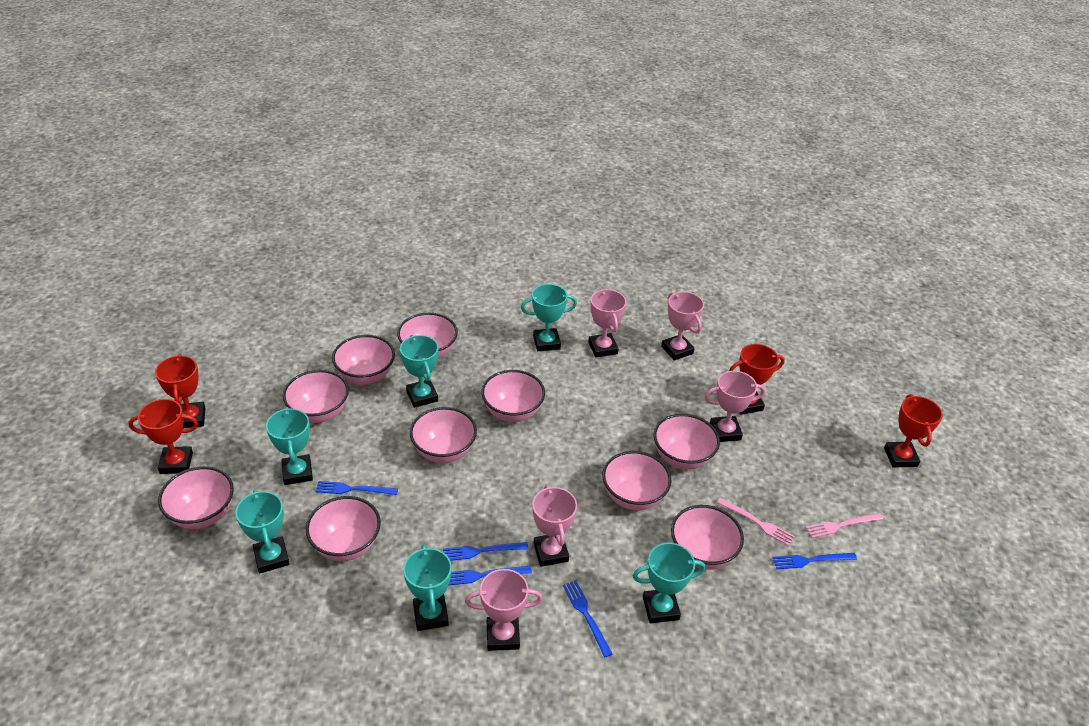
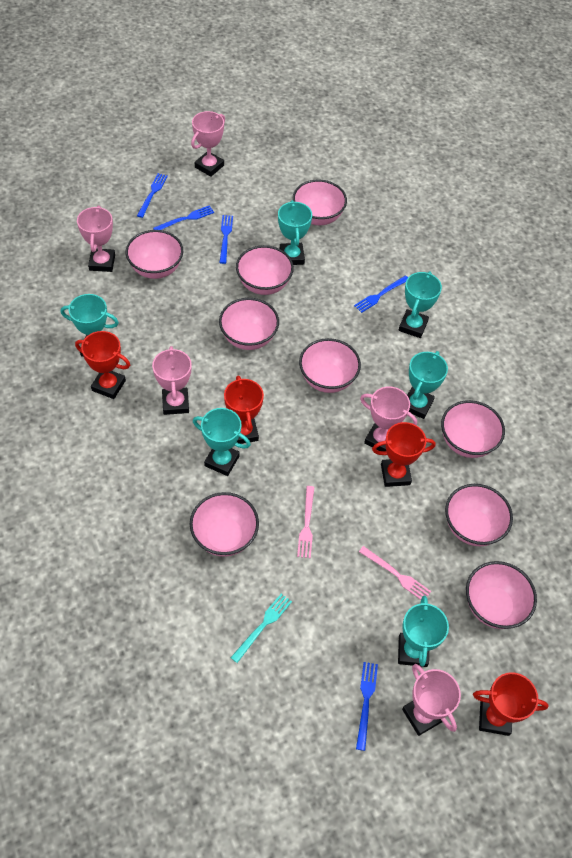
pink bowl: [158,466,234,529] [283,370,349,423] [306,496,381,561] [332,335,395,385] [397,313,458,358] [410,407,477,463] [481,370,545,422] [602,451,672,510] [654,414,720,470] [671,505,744,570] = 10 -> [125,230,183,279] [190,492,259,557] [219,298,279,350] [236,245,294,295] [293,179,347,225] [299,338,361,393] [441,400,505,458] [445,484,513,546] [466,561,537,629] = 9
turquoise fork: none = 0 -> [231,594,292,663] = 1

